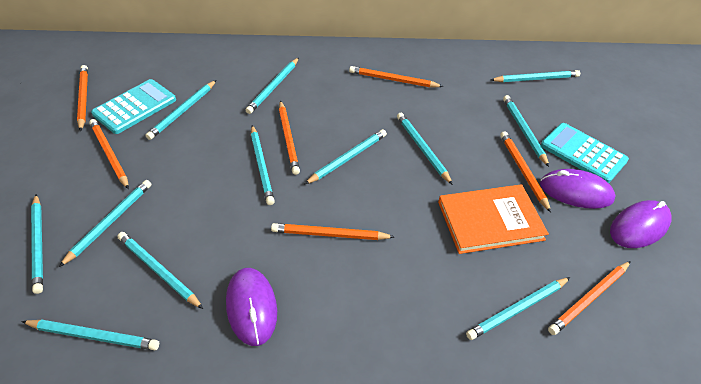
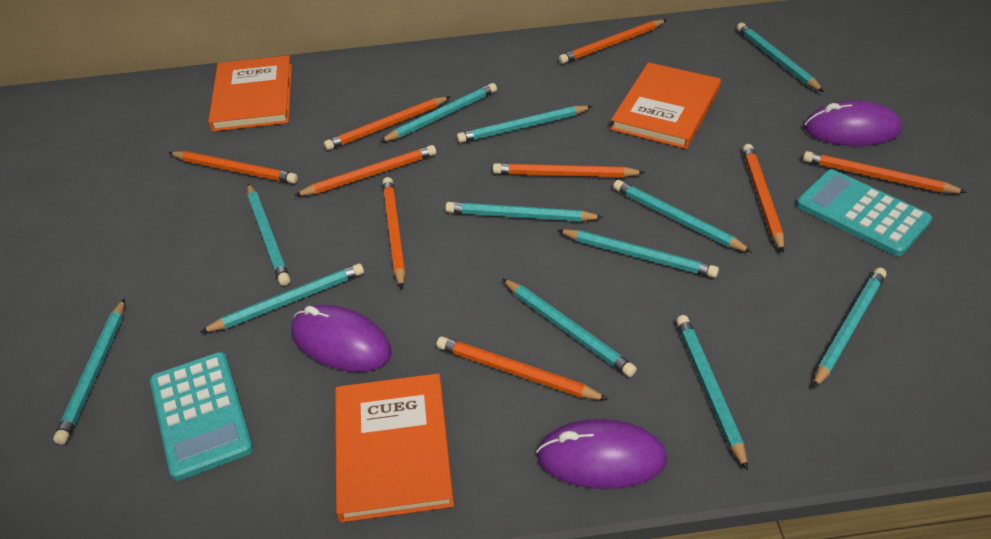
orange book: [438,184,549,254] = 1 -> [208,55,292,132] [335,373,454,523] [611,62,721,149] = 3
orange pencil: [77,65,88,131] [89,119,129,189] [271,223,394,240] [279,100,300,175] [349,66,444,87] [500,131,551,213] [548,261,631,335] = 7 -> [168,151,298,184] [294,145,436,196] [324,96,451,150] [382,177,405,289] [436,336,609,400] [493,163,645,177] [558,20,666,64] [742,144,784,253] [803,151,967,193] = 9

